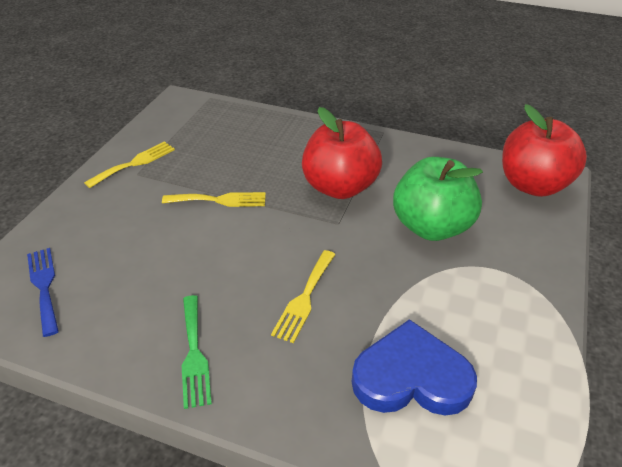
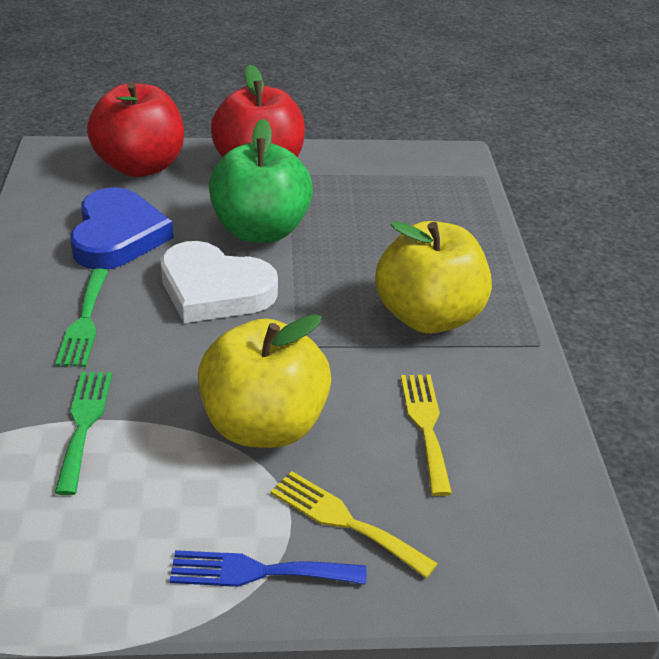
green fork: [182,295,212,409] = 1 -> [55,268,108,367] [55,372,112,495] = 2
white heart: none = 0 -> [161,241,278,323] = 1
yellow apple: none = 0 -> [198,314,331,448] [375,221,492,334] = 2
yellow fork: [84,141,175,188] [162,192,266,207] [271,250,336,343] = 3 -> [271,471,438,578] [401,375,452,496] = 2

